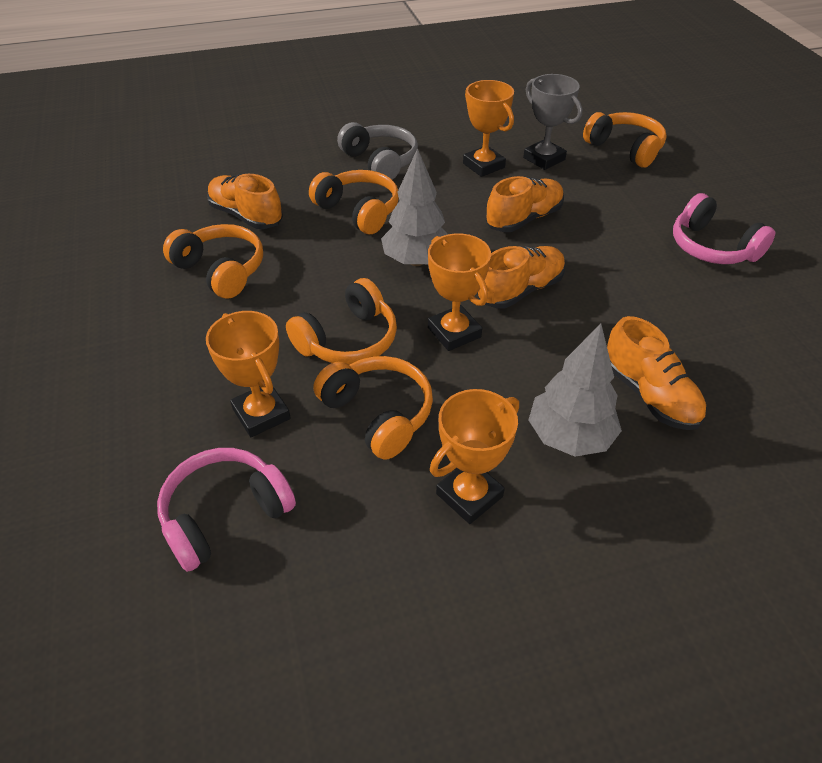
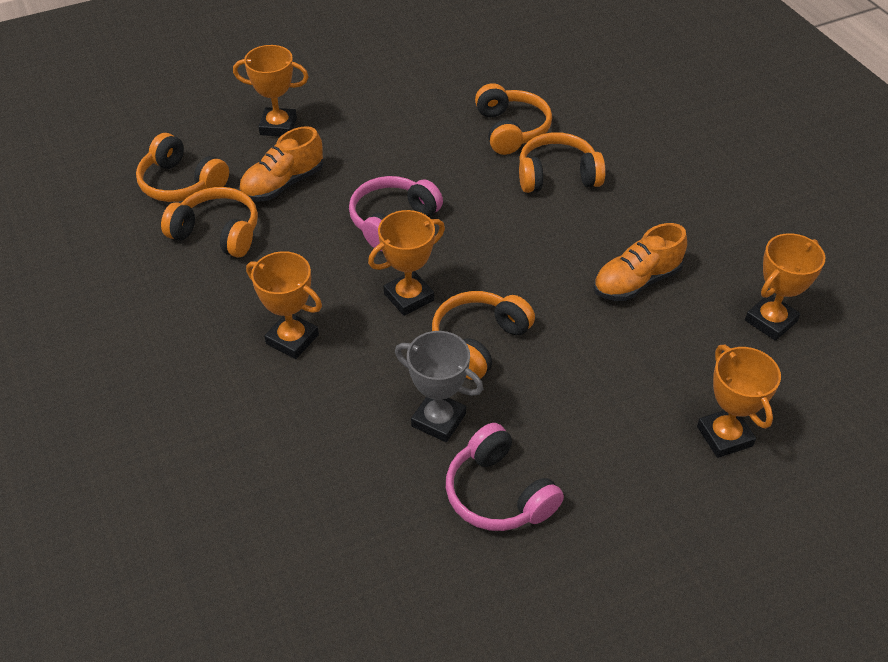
grey headphones: [337,122,418,180] = 1 -> none = 0
grey tree: [381,148,448,266] [529,324,622,457] = 2 -> none = 0
orange shoe: [207,174,283,229] [477,246,565,309] [486,176,564,232] [607,316,706,430] = 4 -> [239,126,323,202] [593,223,687,301] = 2
orange trophy: [206,311,291,437] [428,233,491,351] [430,389,519,524] [463,80,514,177] = 4 -> [233,45,309,137] [246,251,322,359] [368,210,445,316] [697,345,781,458] [745,233,825,341] = 5

